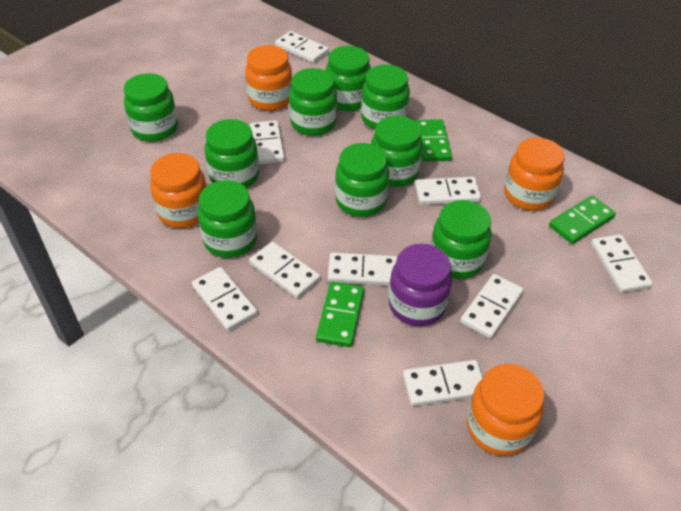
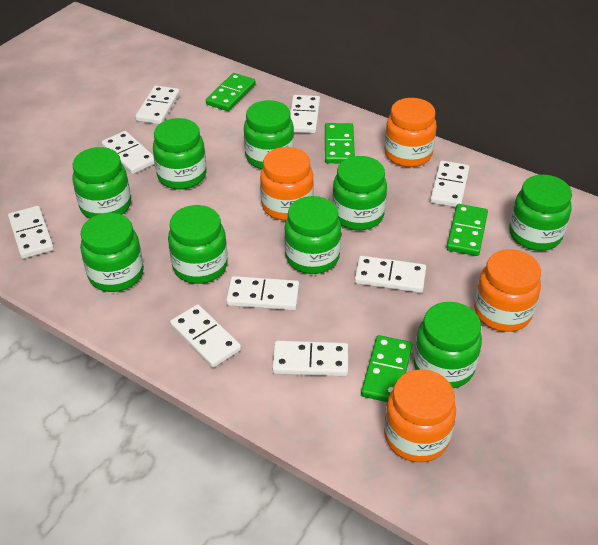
green domino: [316,281,364,347] [416,119,452,162] [549,196,616,244] = 3 -> [206,73,256,111] [325,123,355,163] [361,335,412,402] [446,204,488,256] = 4
purple jar: [389,244,452,326] = 1 -> none = 0

